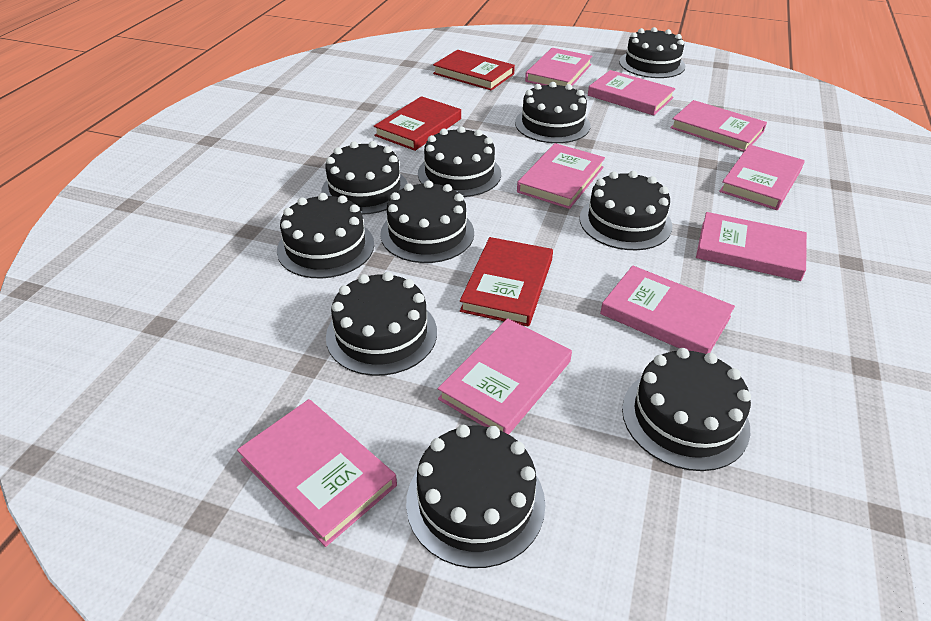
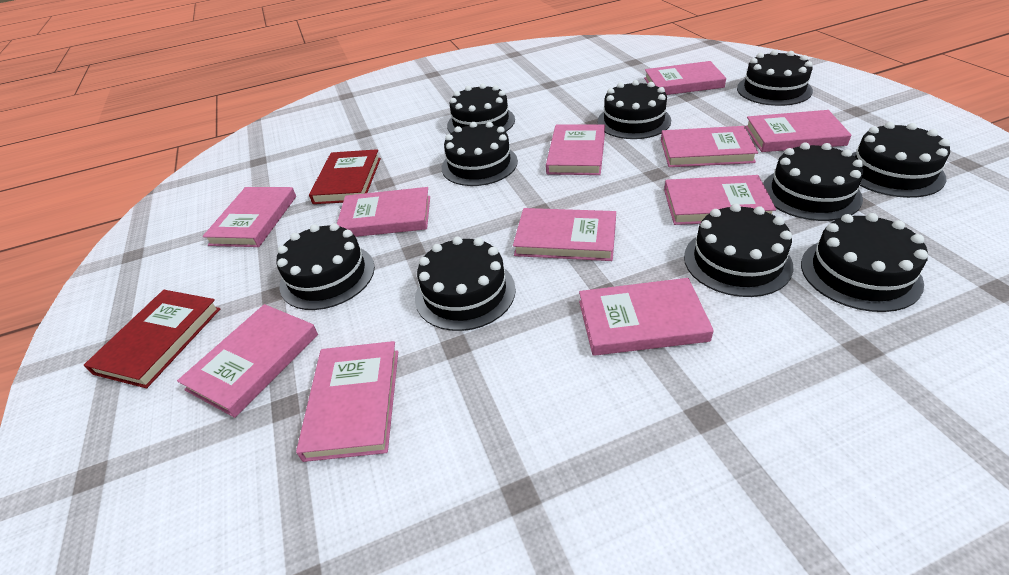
pink book: [237,399,397,547] [438,318,572,434] [517,143,605,209] [525,48,592,86] [588,70,676,116] [600,265,735,354] [670,100,767,152] [696,212,807,281] [719,144,805,210] = 9 -> [177,304,318,418] [203,187,296,247] [296,341,398,462] [337,187,430,237] [513,208,616,261] [546,125,605,175] [579,278,714,356] [644,61,726,95] [661,126,758,167] [664,175,776,225] [745,110,851,152] = 11
red book: [374,96,461,151] [433,50,515,91] [460,237,553,327] = 3 -> [84,290,221,388] [309,149,381,204] = 2

